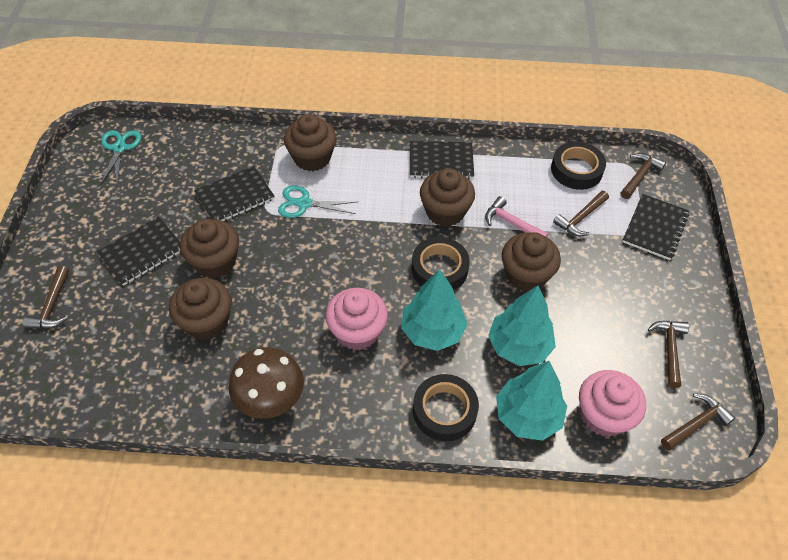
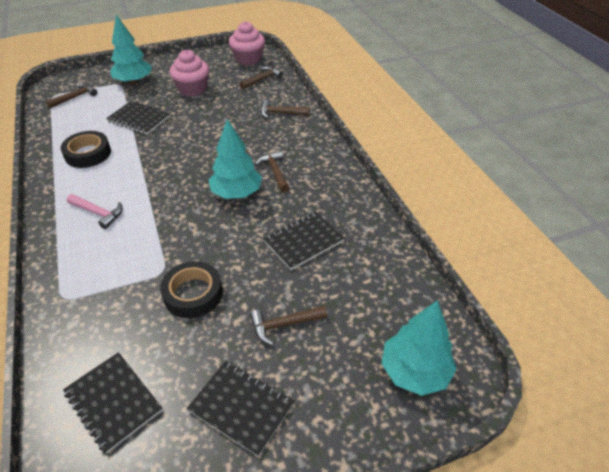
black tape: [411,237,470,290] [413,374,479,441] [551,142,606,190] = 3 -> [60,131,111,168] [160,261,222,318] = 2
brown cupcake: [169,278,232,340] [180,219,239,278] [284,114,337,171] [420,168,475,227] [502,232,561,292] = 5 -> none = 0
brown mushroom: [229,347,304,419] = 1 -> none = 0
turquoise scissors: [100,130,141,185] [278,185,356,218] = 2 -> none = 0

